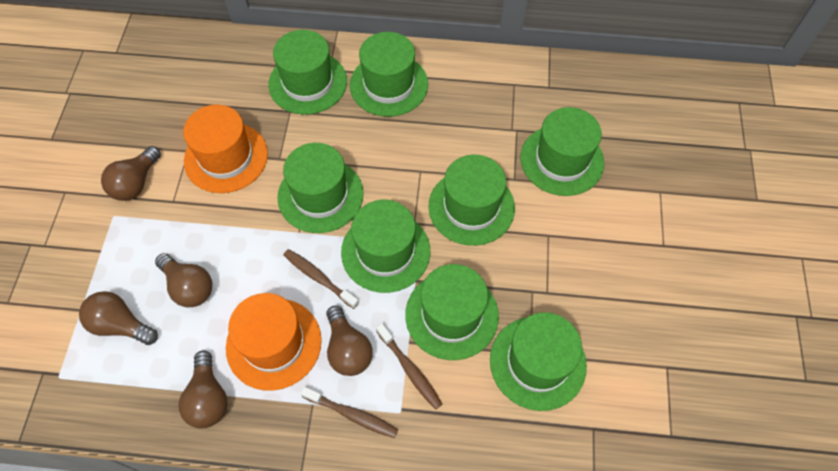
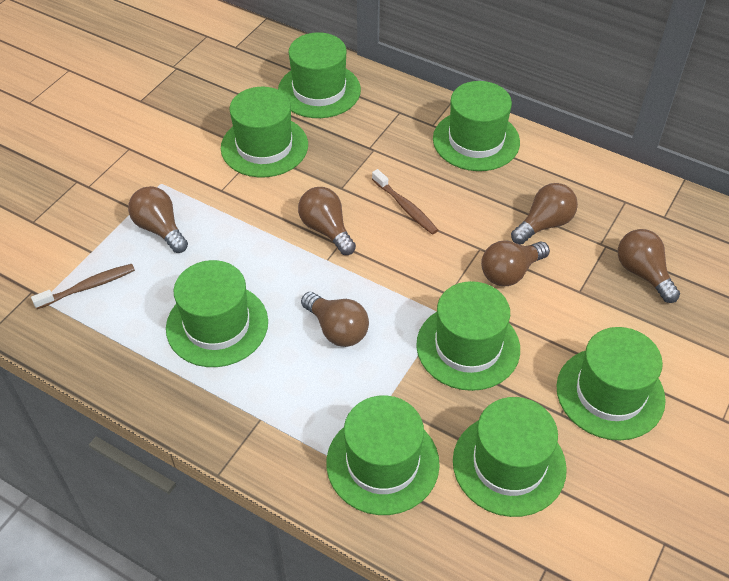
brown light bulb: [79,291,158,345] [101,146,161,201] [155,253,212,307] [179,350,228,428] [326,306,373,376] = 5 -> [128,186,188,253] [298,187,356,255] [301,292,369,347] [481,241,550,286] [511,183,578,245] [618,229,680,303] = 6
brown toothbrush: [283,249,359,309] [301,387,398,438] [376,324,442,410] = 3 -> [31,264,135,309] [372,169,438,235] = 2
orange hat: [183,105,268,193] [226,293,322,391] = 2 -> none = 0

